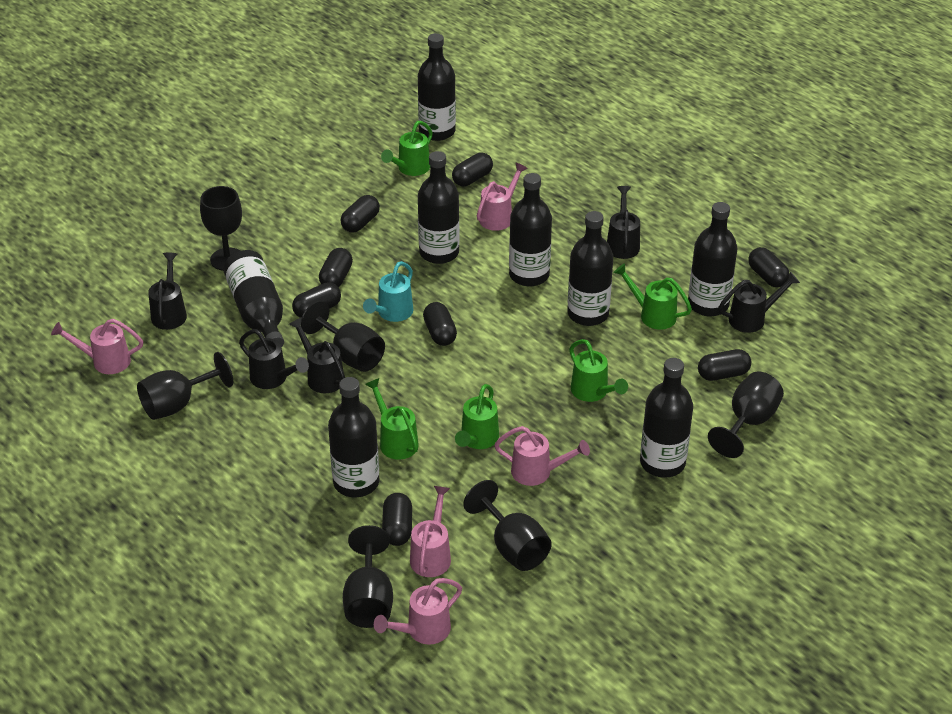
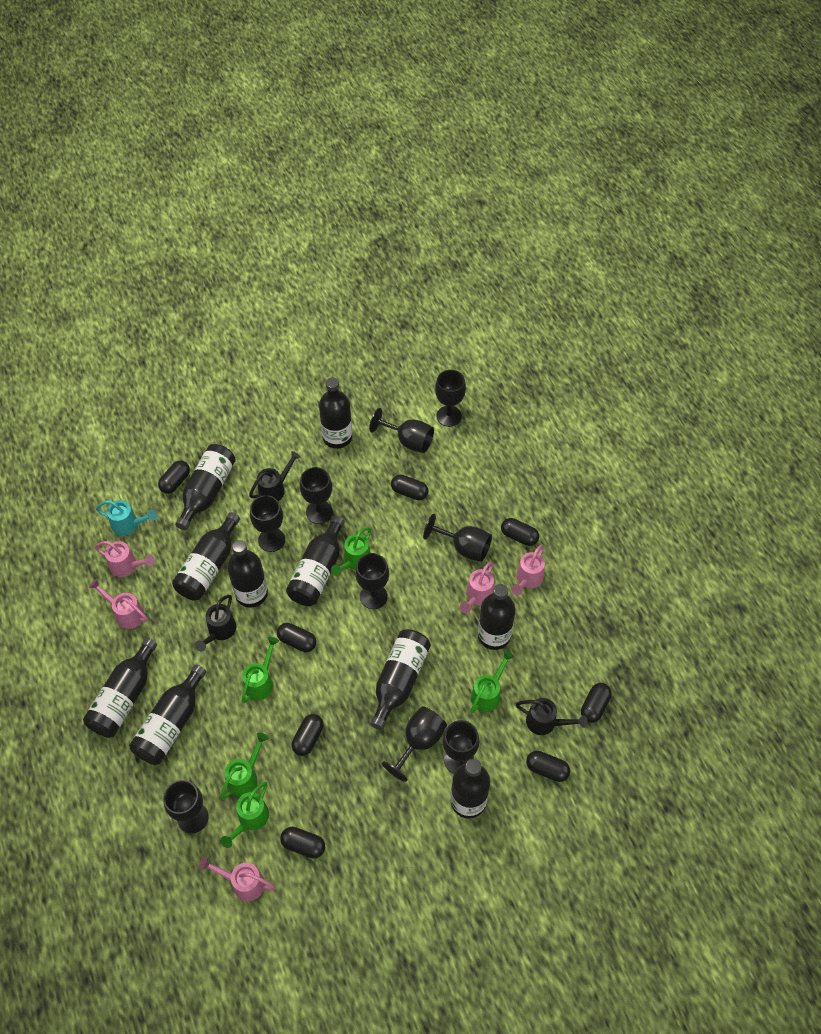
black bottle: [223,250,284,347] [328,377,379,497] [418,33,456,141] [418,151,459,264] [509,173,552,286] [567,211,613,326] [640,358,693,478] [688,202,738,316] = 8 -> [83,638,157,738] [129,665,206,765] [172,512,240,601] [175,444,236,530] [227,540,268,608] [286,516,345,606] [319,377,352,449] [370,629,431,730] [450,759,490,818] [478,584,516,650] = 10
black goblet: [137,352,233,420] [200,186,242,271] [301,301,385,372] [343,525,393,628] [463,480,552,571] [708,371,784,458] = 6 -> [163,780,209,834] [250,495,285,552] [300,467,333,524] [355,553,389,609] [369,408,434,453] [382,706,447,782] [423,514,492,562] [435,370,466,427] [442,720,479,774] = 9
black watering can: [148,253,187,330] [239,329,309,389] [289,317,345,393] [607,186,640,259] [718,272,800,333] = 5 -> [195,595,236,652] [249,451,300,501] [516,698,587,735] = 3

